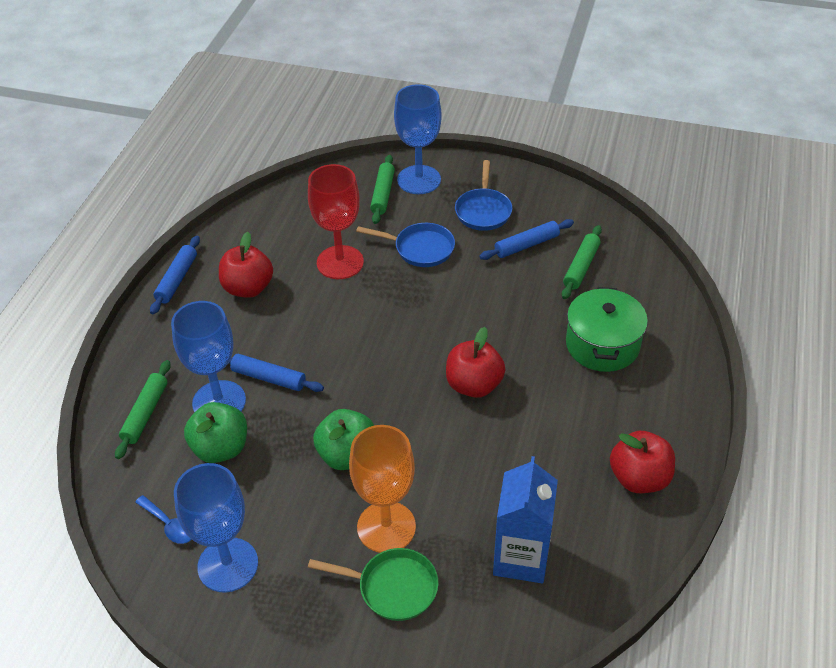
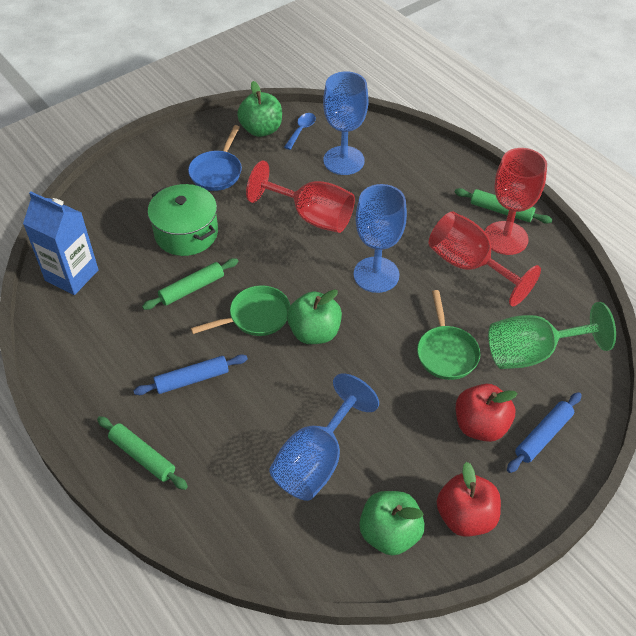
blue pan: [356,223,455,267] [455,160,513,231] = 2 -> [188,125,242,191] = 1
blue rolling pin: [150,236,200,315] [229,354,324,392] [479,219,574,260] = 3 -> [133,354,248,395] [507,392,582,473] = 2
green apple: [184,402,247,463] [313,409,374,470] = 2 -> [237,81,282,137] [287,289,342,344] [359,491,425,555] = 3
green goblet: none = 0 -> [488,302,616,369] = 1
green pan: [308,548,439,621] = 1 -> [191,286,290,336] [417,290,480,380] = 2
orange goblet: [349,425,416,553] = 1 -> none = 0
red apple: [219,232,273,298] [446,327,505,398] [610,431,675,493] = 3 -> [437,462,501,537] [456,384,518,442] = 2
red goblet: [308,164,364,279] = 1 -> [246,161,355,233] [428,212,541,306] [485,148,547,255] = 3

